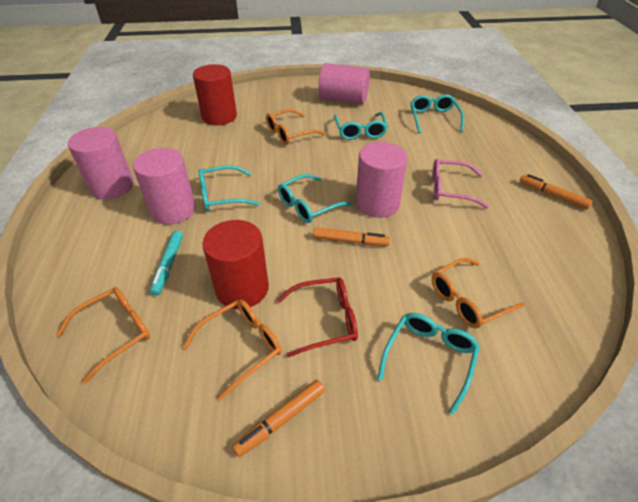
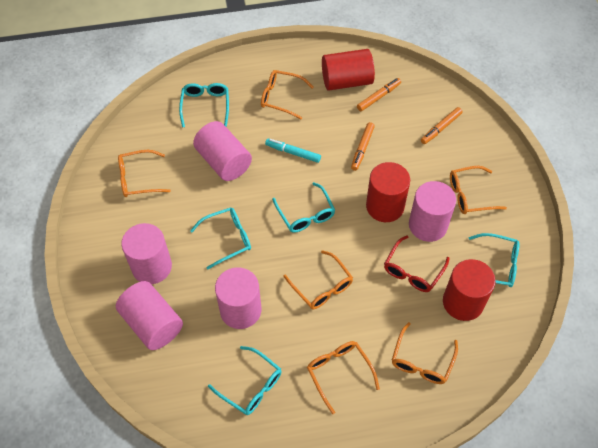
orange glasses: [56,287,150,384] [183,299,282,400] [266,109,326,145] [432,258,525,329] = 4 -> [118,150,171,197] [261,70,314,119] [283,250,353,309] [307,341,380,414] [392,322,458,384] [450,166,507,214] = 6
pink cylinder: [68,127,134,200] [133,148,196,224] [319,63,370,104] [356,142,408,218] = 4 -> [116,281,183,350] [121,223,172,284] [193,121,252,181] [215,267,261,329] [409,181,456,242] = 5
pink glasses: [432,159,489,208] = 1 -> none = 0
red cylinder: [193,64,237,125] [202,220,269,309] = 2 -> [322,49,375,91] [366,162,410,222] [443,259,496,321] = 3

